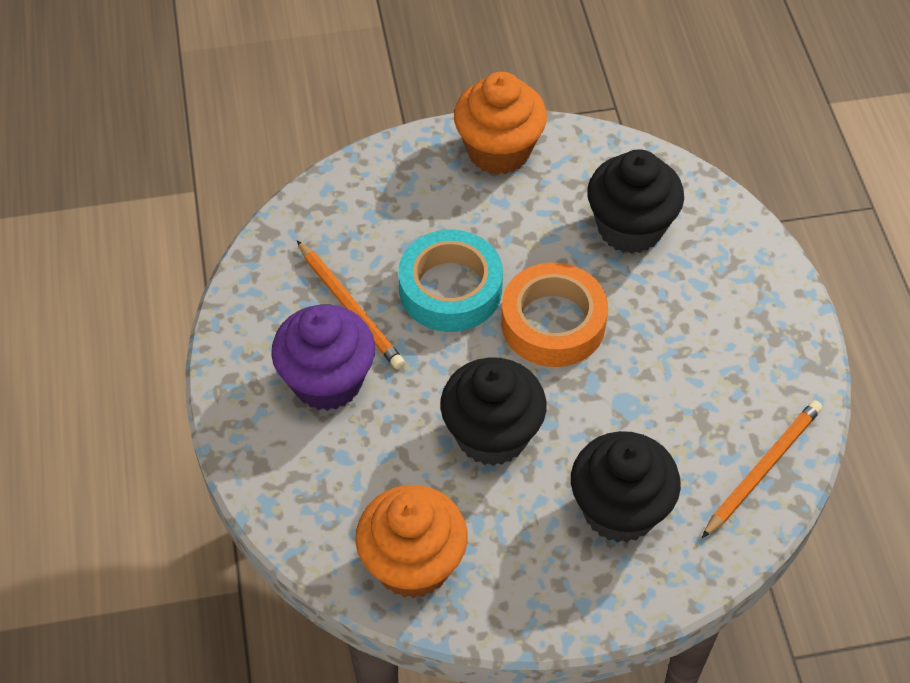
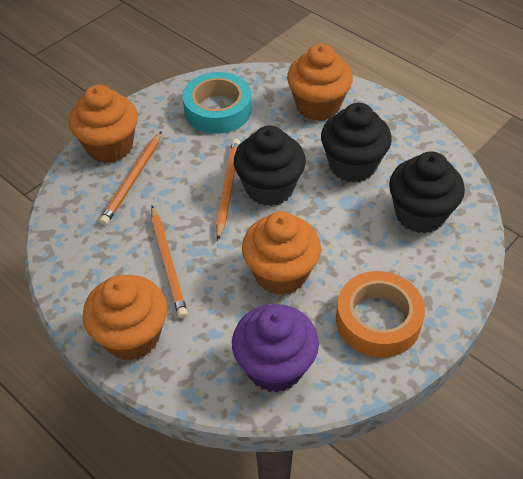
orange cupcake: [355,485,468,599] [454,72,547,175] = 2 -> [69,85,138,163] [82,275,167,361] [242,211,321,295] [287,44,353,121] = 4
orange pencil: [297,240,405,369] [702,400,822,538] = 2 -> [99,131,162,225] [151,206,188,318] [216,139,240,241] = 3

